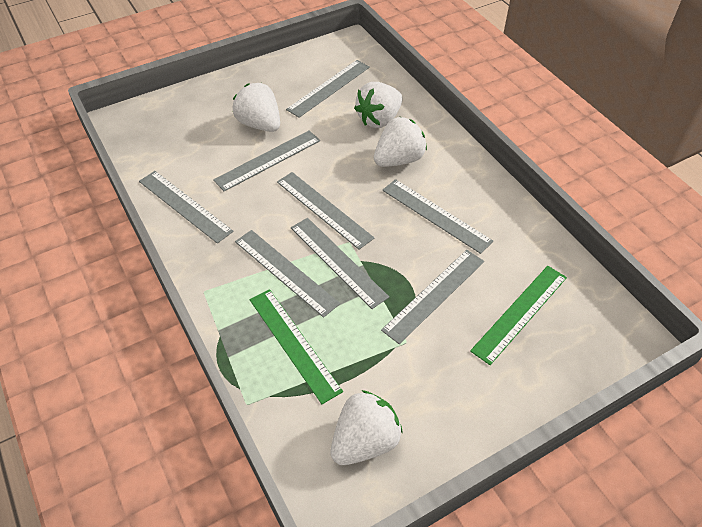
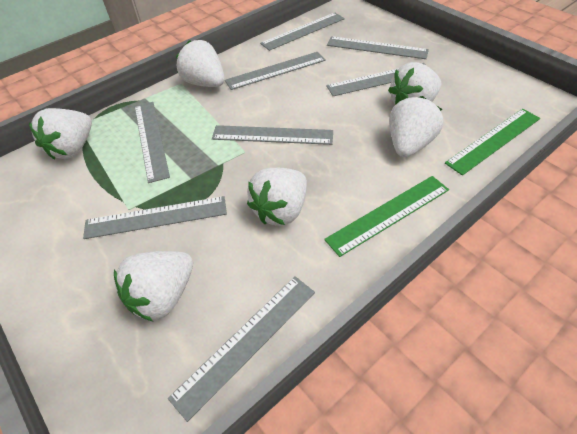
white strawberry: [233,83,280,132] [331,390,403,465] [354,82,403,128] [374,117,427,167] = 4 -> [29,108,92,160] [114,251,193,322] [176,40,225,87] [247,168,307,226] [388,62,441,105] [389,96,443,157] = 6

